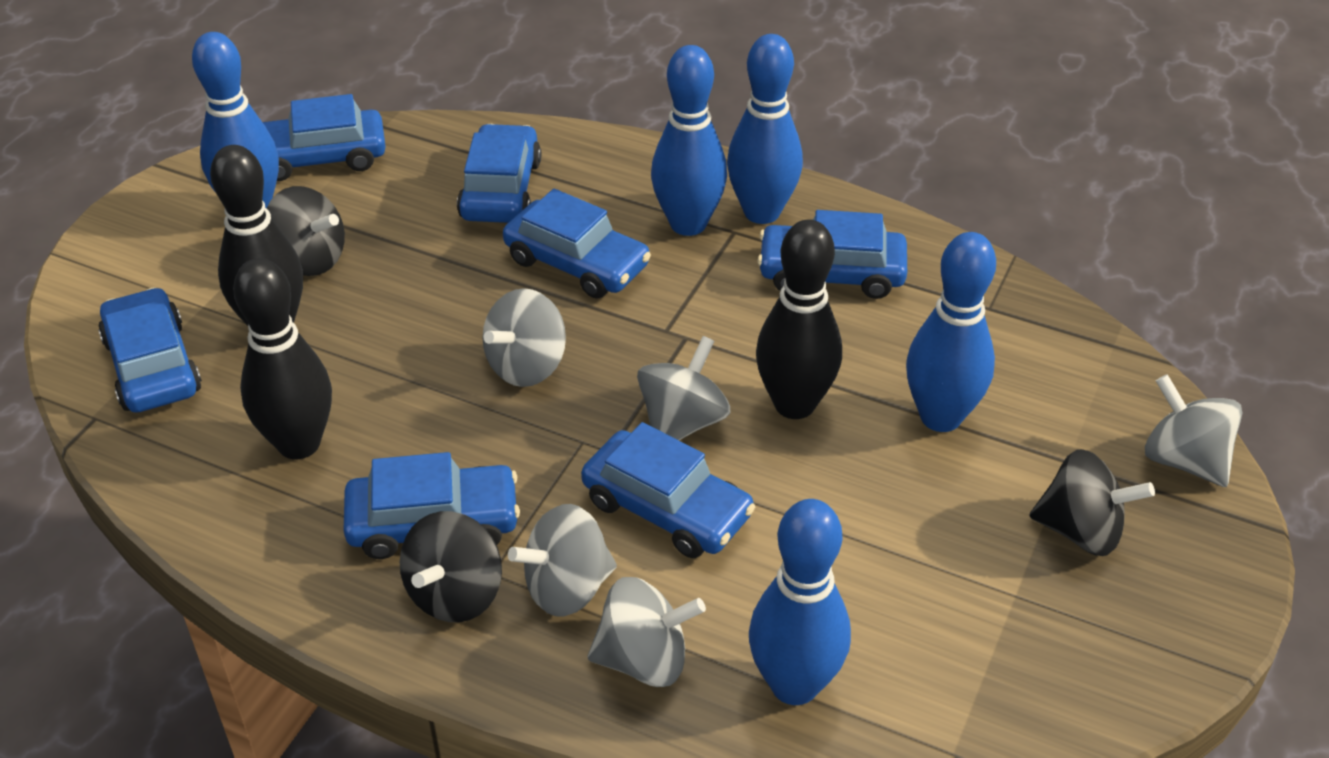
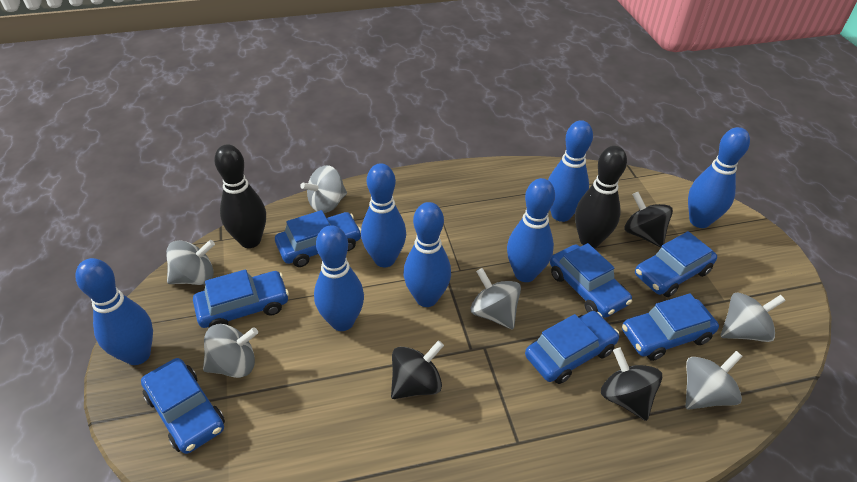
black bowling pin: [210,145,303,326] [233,258,332,459] [756,219,842,419] = 3 -> [214,144,266,248] [575,146,627,248] = 2
blue bowling pin: [192,32,279,208] [651,45,727,236] [727,34,803,224] [749,499,851,705] [906,232,996,432] = 5 -> [75,258,153,365] [314,225,364,331] [361,163,406,267] [404,202,451,307] [507,178,555,282] [548,120,593,222] [688,127,750,228] = 7
grey spinning top: [483,288,566,387] [508,504,617,617] [588,577,706,687] [637,336,730,440] [1145,374,1242,487] = 5 -> [166,240,215,285] [203,324,258,378] [300,165,347,213] [471,268,521,329] [685,351,743,410] [721,293,786,342] = 6

